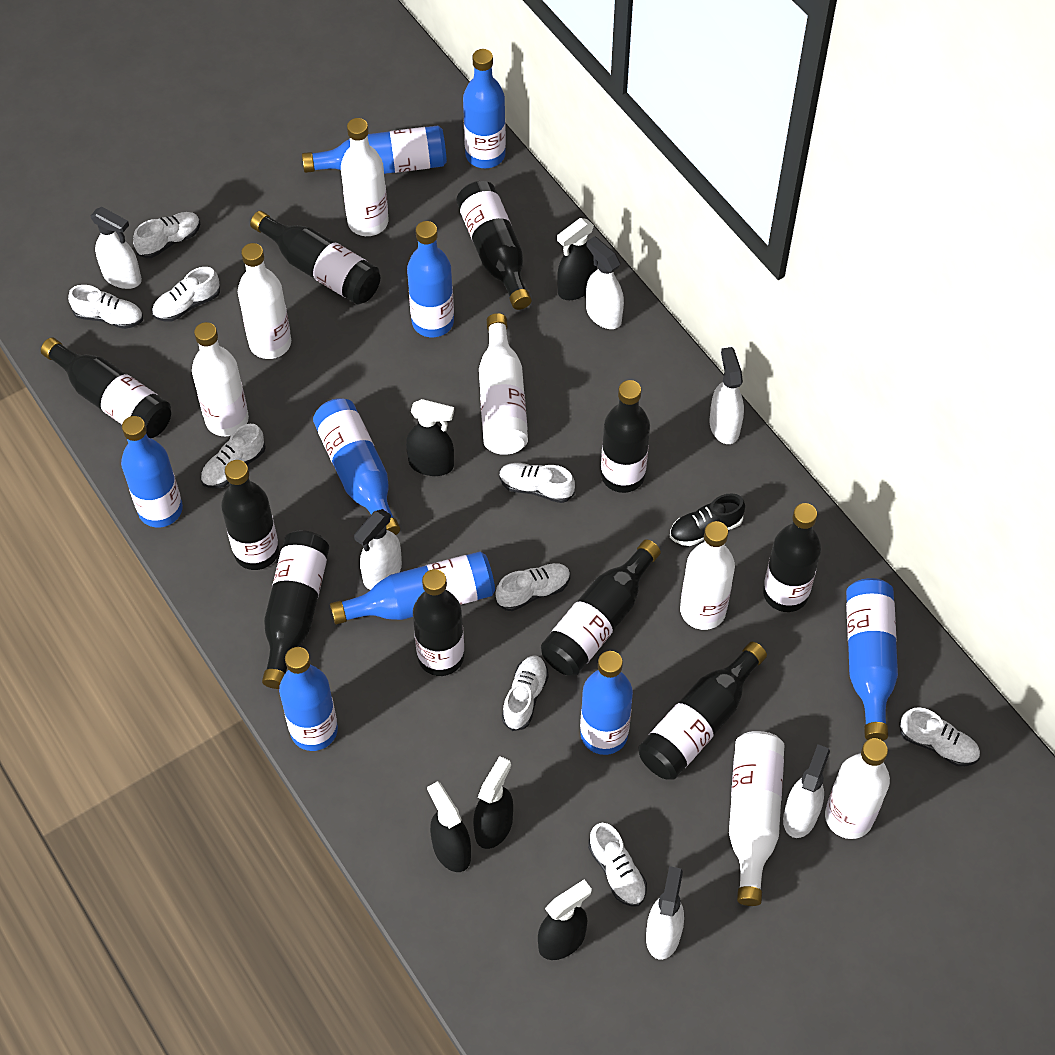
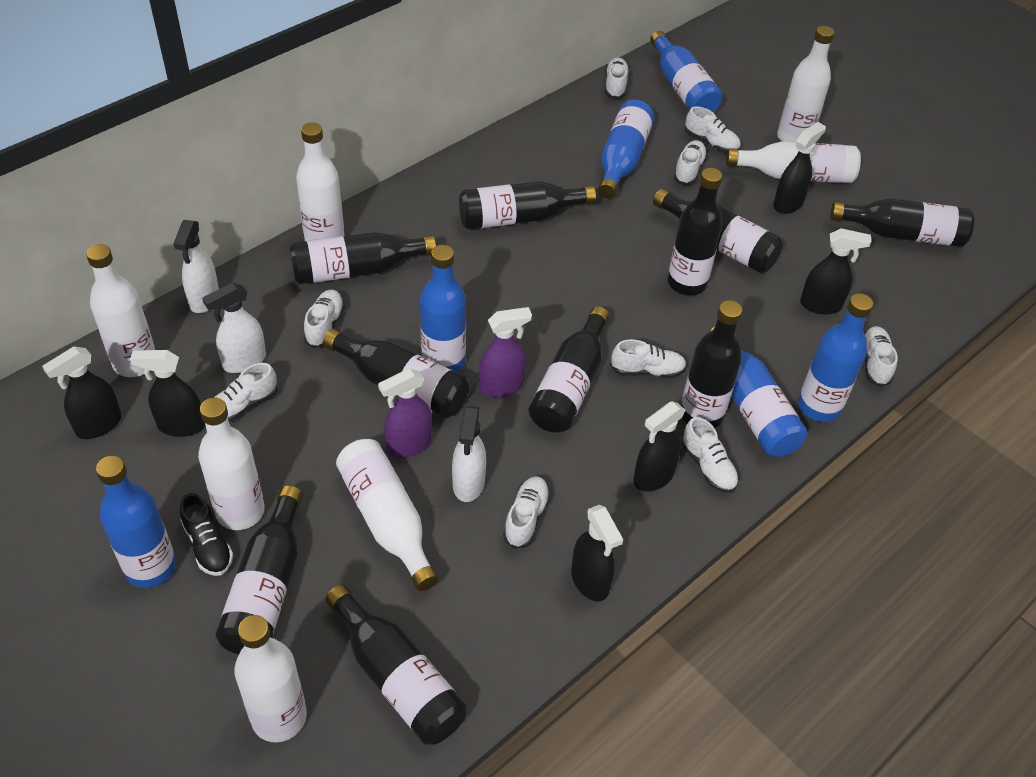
black spray bottle: [406,399,454,476] [427,781,471,872] [473,756,513,849] [538,879,592,960] [557,218,597,300] = 5 -> [42,346,121,439] [130,350,205,437] [571,505,623,601] [634,401,686,491] [773,122,826,214] [800,228,871,314] = 6
blue bottle: [121,416,183,527] [279,647,338,751] [302,126,447,174] [313,398,400,535] [330,552,495,625] [407,221,454,337] [463,49,506,168] [580,651,633,755] [846,578,898,741] = 9 -> [96,456,176,588] [420,245,466,372] [598,100,654,198] [650,31,723,113] [708,327,807,457] [798,293,873,422] = 6
purple spray bottle: none = 0 -> [378,368,432,458] [479,307,532,398] = 2
white spray bottle: [91,207,142,289] [354,509,402,590] [586,236,624,329] [646,866,684,960] [709,347,744,444] [783,744,830,838] = 6 -> [173,220,219,313] [202,282,266,373] [452,406,486,502] = 3

